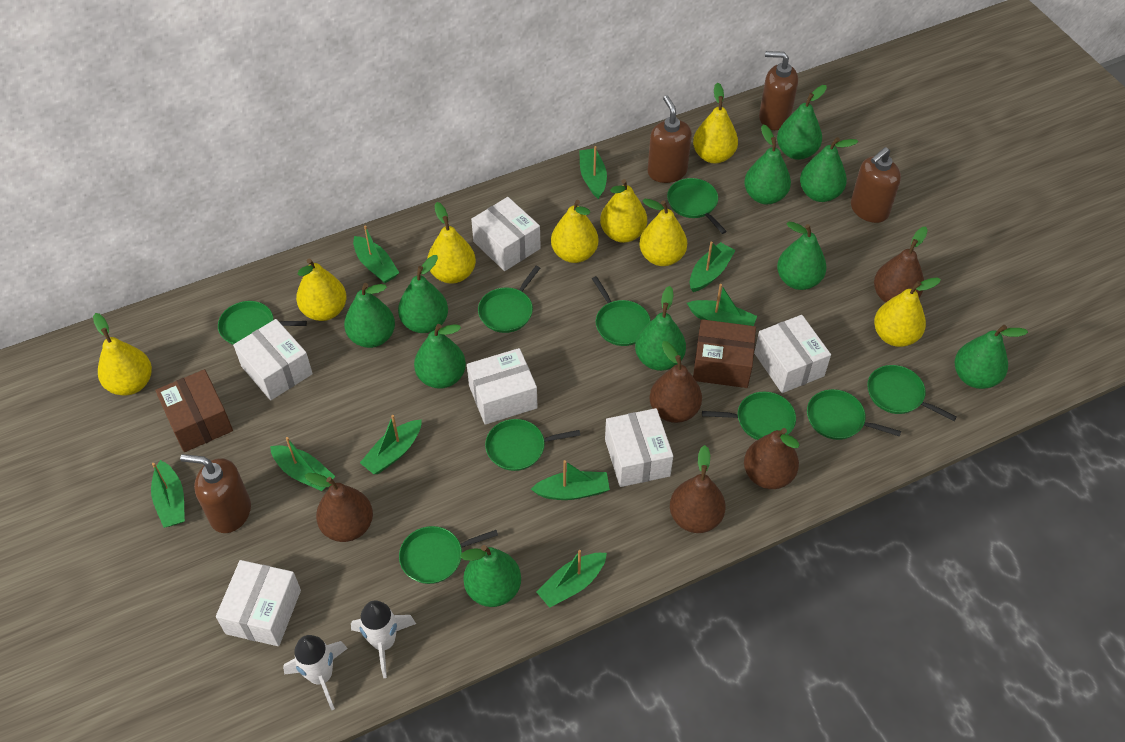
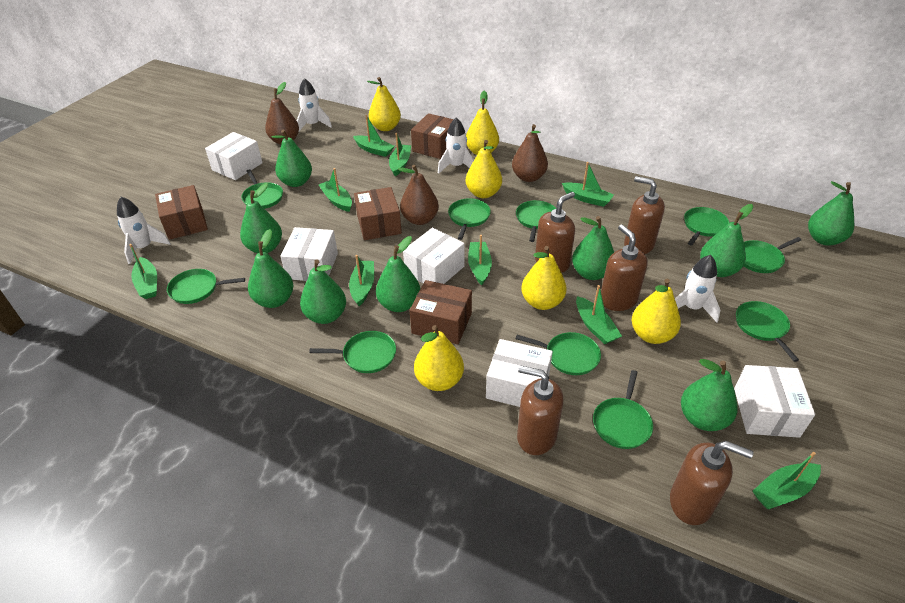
brown box: [155,369,233,452] [693,319,756,388] = 2 -> [155,185,208,240] [354,187,402,240] [409,280,472,344] [411,113,454,159] = 4
brown pear: [305,473,373,542] [649,341,702,423] [670,445,726,533] [744,428,800,489] [874,227,928,303] = 5 -> [265,82,299,145] [398,164,439,225] [512,124,548,182] = 3
brown soap dispenser: [180,454,251,533] [647,95,692,183] [759,51,798,130] [851,147,901,223] = 4 -> [517,365,563,455] [535,192,575,273] [601,224,648,311] [624,176,665,254] [670,441,753,525] = 5
green pan: [218,301,307,345] [399,526,498,584] [478,266,540,333] [485,419,580,471] [592,276,651,346] [667,178,727,234] [702,392,796,440] [807,389,901,440] [867,365,957,421] = 9 -> [167,269,245,304] [242,169,283,209] [309,331,396,373] [448,198,491,240] [515,332,601,375] [516,200,556,242] [593,370,653,449] [684,207,729,245] [736,301,799,362] [744,237,801,273] = 10
green pear: [344,283,395,348] [398,255,448,333] [414,324,466,389] [460,545,521,607] [635,286,686,371] [744,124,791,205] [777,85,827,160] [777,222,827,290] [800,137,858,202] [955,325,1028,389] = 10 -> [240,183,282,253] [248,229,294,308] [271,130,312,187] [300,259,346,324] [376,236,420,312] [572,216,614,280] [681,359,738,431] [700,204,753,277] [808,181,854,246] = 9
white box: [216,560,301,646] [233,319,313,400] [467,348,538,425] [471,197,541,271] [605,408,673,487] [754,315,831,393] = 6 -> [205,132,263,180] [280,227,338,281] [403,227,464,284] [486,339,553,407] [734,365,815,438] = 5
white rocket: [283,635,348,710] [351,600,416,678] = 2 -> [117,197,171,264] [297,78,332,131] [438,118,474,174] [675,255,720,322] = 4
yellow pear: [93,313,152,396] [296,259,347,321] [427,202,476,284] [551,200,598,263] [600,179,647,243] [639,199,687,266] [693,82,738,163] [874,278,941,347] = 8 -> [367,77,401,131] [414,325,464,391] [466,91,499,155] [466,140,502,198] [521,246,566,310] [632,279,681,344] = 6

